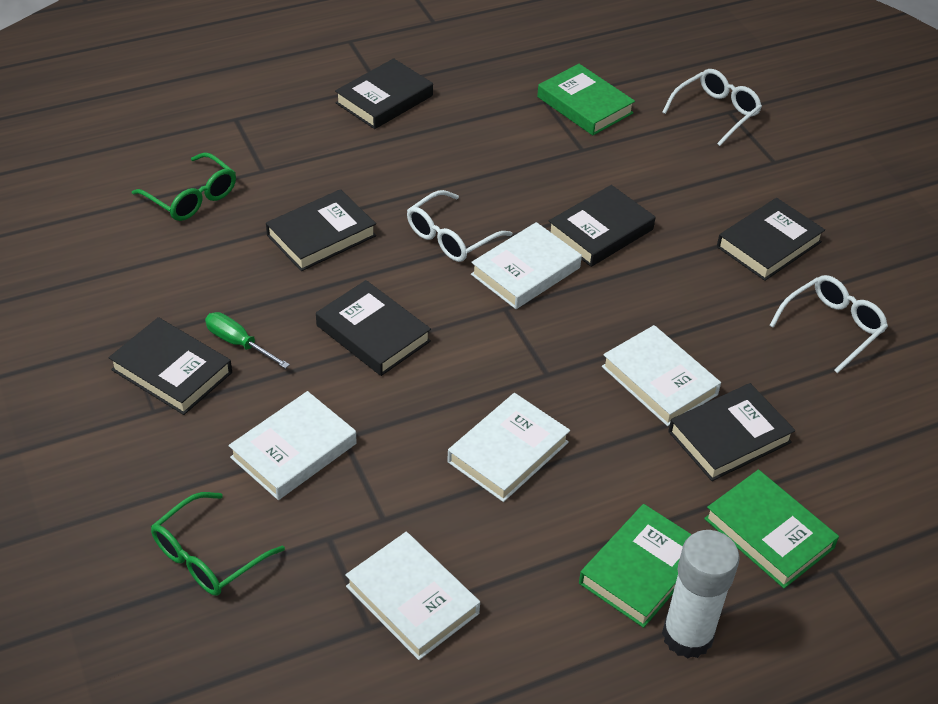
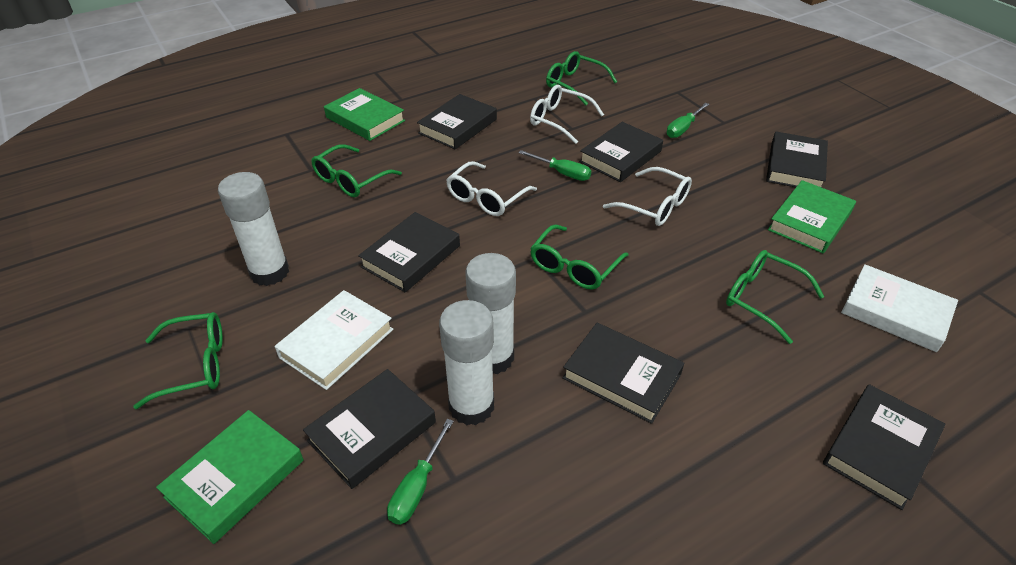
green glasses: [132,152,236,221] [151,492,285,596] = 2 -> [133,312,223,409] [311,144,402,197] [530,225,628,290] [546,51,617,105] [726,250,824,344] = 5
green screwdriver: [205,312,290,369] = 1 -> [387,419,454,525] [518,150,591,181] [666,103,709,138] = 3
white book: [229,391,357,500] [345,532,480,660] [447,393,570,502] [471,222,582,309] [602,325,721,426] = 5 -> [274,290,393,390] [841,264,958,352] = 2
white glue stick: [662,530,740,658] = 1 -> [218,172,289,286] [439,300,494,426] [465,253,516,374] = 3

